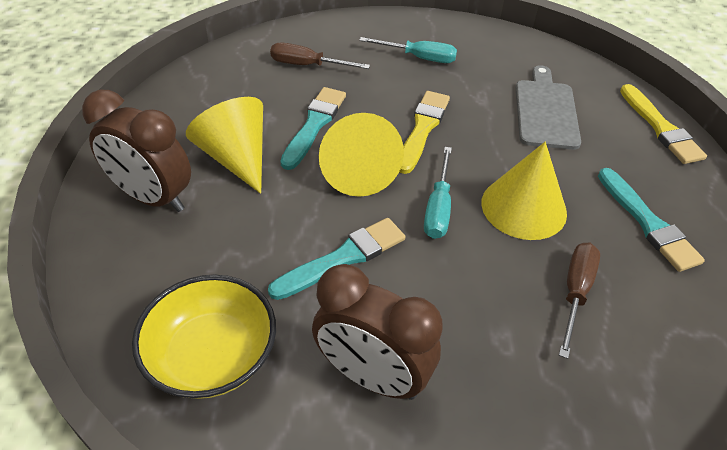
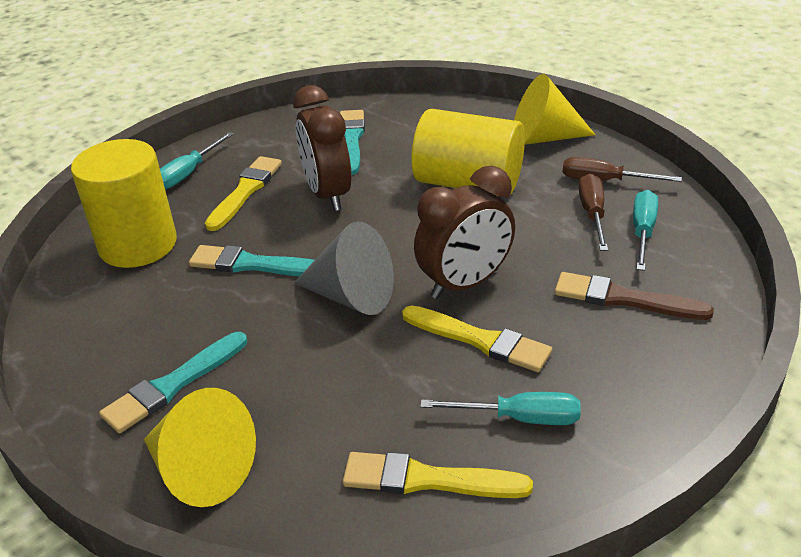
brown brush: none = 0 -> [555,272,714,320] = 1
grey cone: none = 0 -> [294,221,394,315] = 1
grey cutting board: [516,65,581,150] = 1 -> none = 0
turquoise screwdriver: [359,37,457,63] [424,147,452,239] = 2 -> [160,132,234,189] [420,392,581,425] [633,190,658,271] = 3
yellow bowl: [132,275,276,399] = 1 -> none = 0
yellow brush: [399,91,450,174] [620,84,707,164] = 2 -> [205,156,282,231] [343,452,533,498] [402,305,552,372] = 3
yellow cone: [186,97,263,194] [319,113,404,197] [481,142,567,240] = 3 -> [144,388,256,507] [514,74,596,145] = 2
yellow cylinder: none = 0 -> [71,139,177,268] [411,109,525,195] = 2

